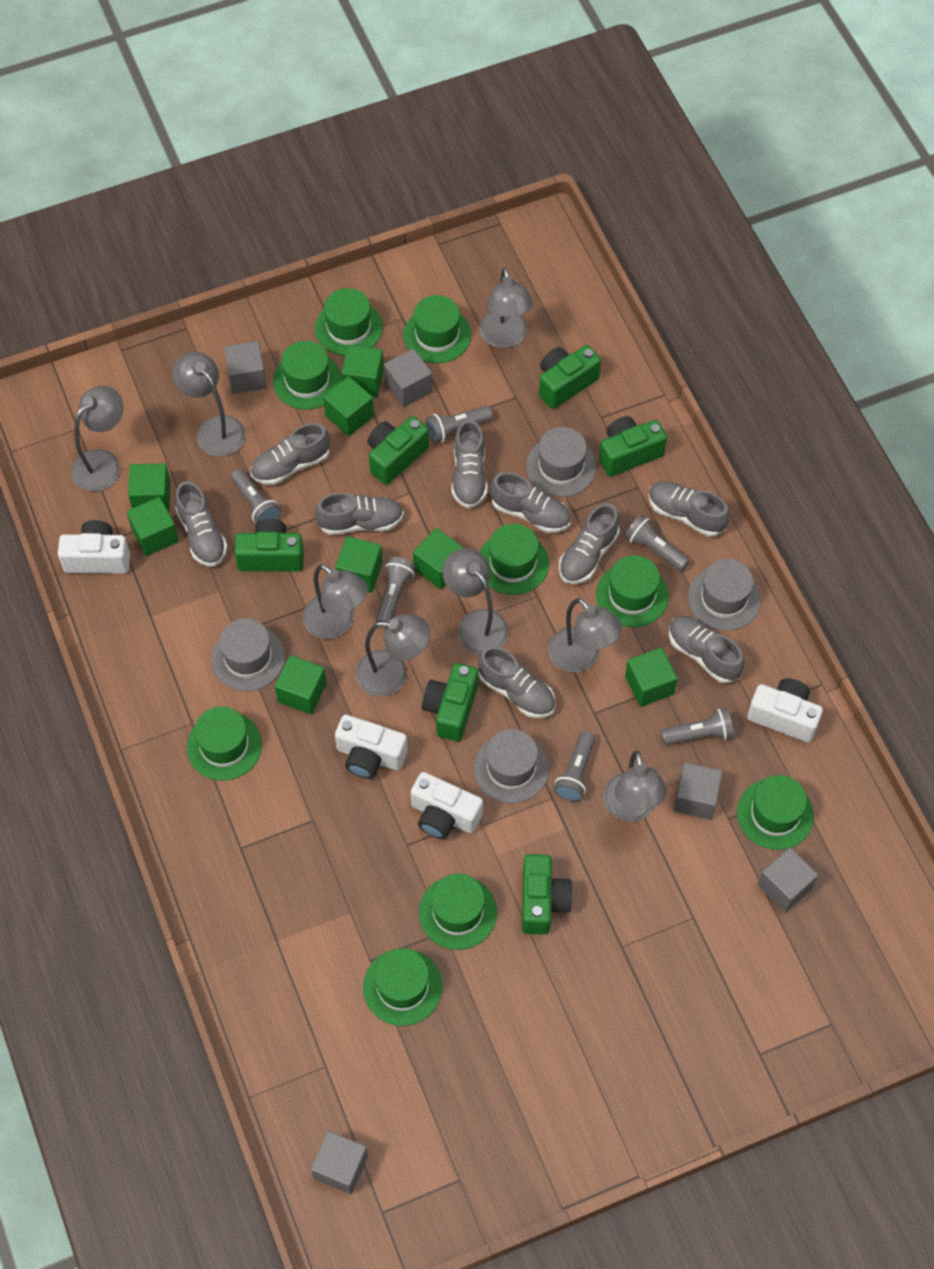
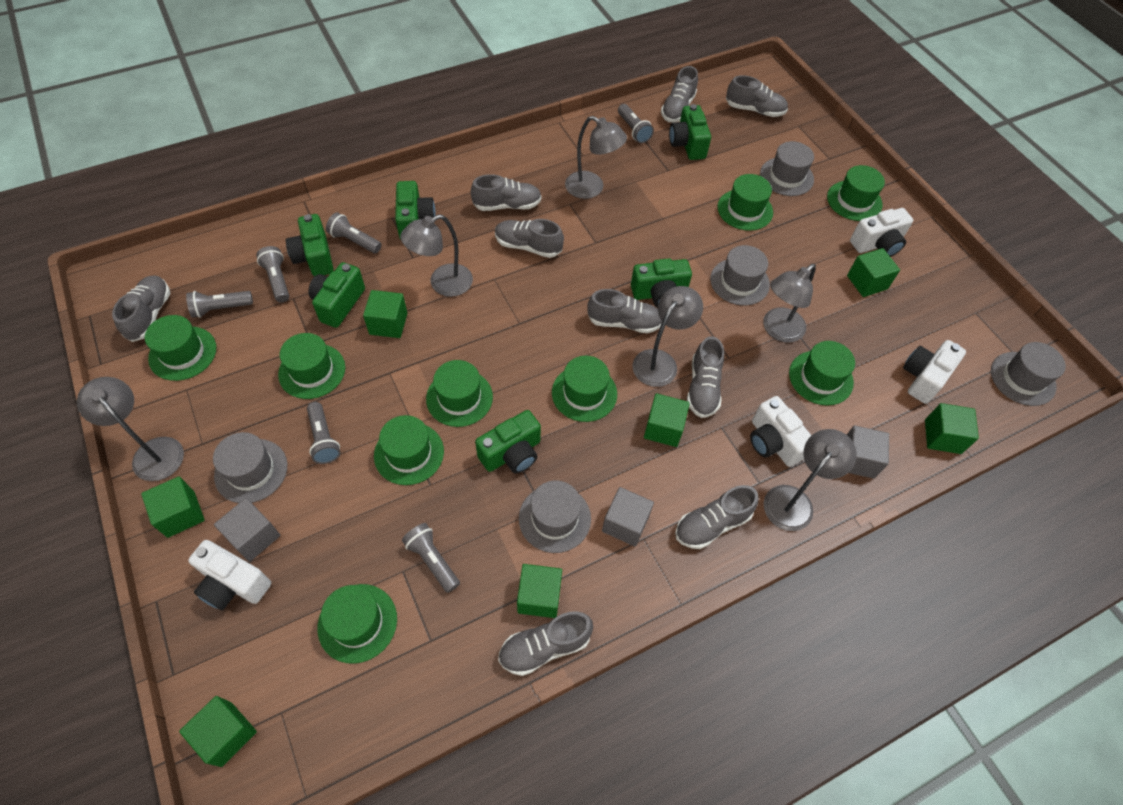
green cube: [127,497,179,556] [128,463,171,512] [275,655,327,714] [323,376,374,436] [335,536,383,593] [342,345,384,397] [413,528,464,589] [625,647,678,707] = 8 -> [141,476,205,538] [179,696,257,767] [363,290,407,338] [517,564,562,618] [644,393,690,447] [847,248,900,297] [925,403,979,454] = 7
grey cube: [224,341,267,394] [311,1131,368,1194] [384,349,433,407] [674,762,722,820] [758,847,818,912] = 5 -> [214,498,280,562] [602,487,654,547] [847,425,889,479] = 3
grey hat: [211,618,285,691] [474,729,549,803] [526,427,596,497] [688,559,761,631] = 4 -> [213,432,287,503] [519,480,591,553] [710,245,770,305] [760,141,814,196] [991,342,1066,406] = 5
grey lamp: [71,386,124,491] [172,352,245,457] [303,564,368,639] [356,614,430,697] [442,548,509,655] [480,267,533,348] [548,598,622,673] [603,751,667,822] = 8 -> [77,377,184,481] [400,214,473,297] [565,116,627,199] [632,286,703,387] [763,264,816,343] [764,429,857,531] = 6

